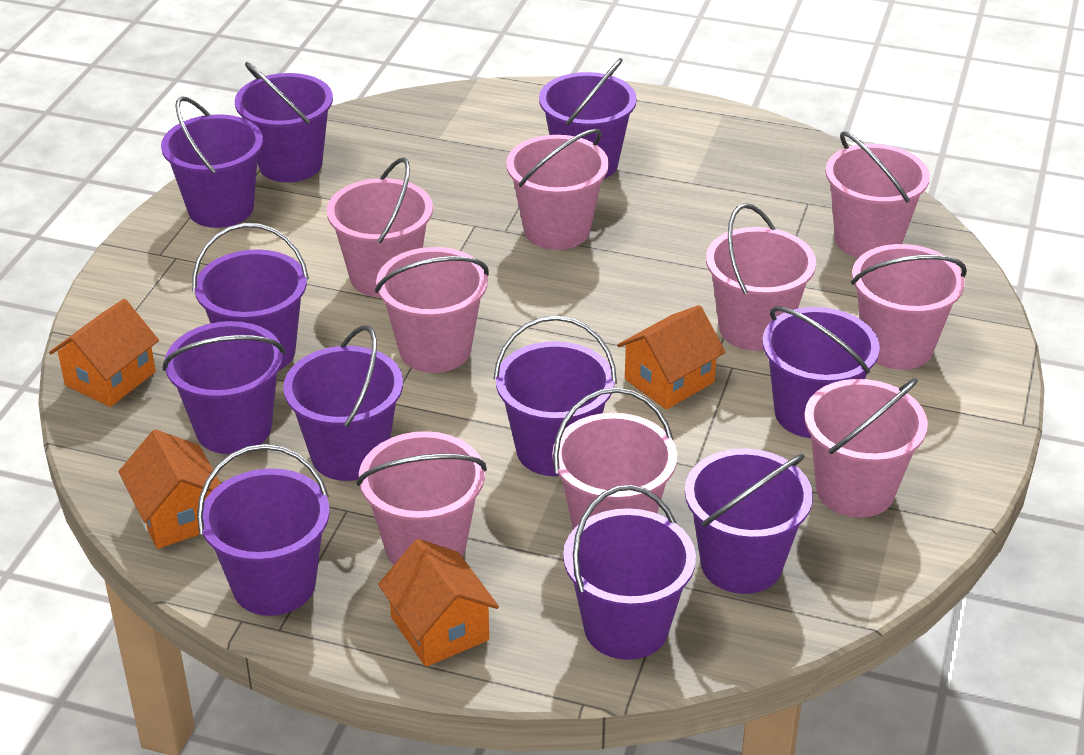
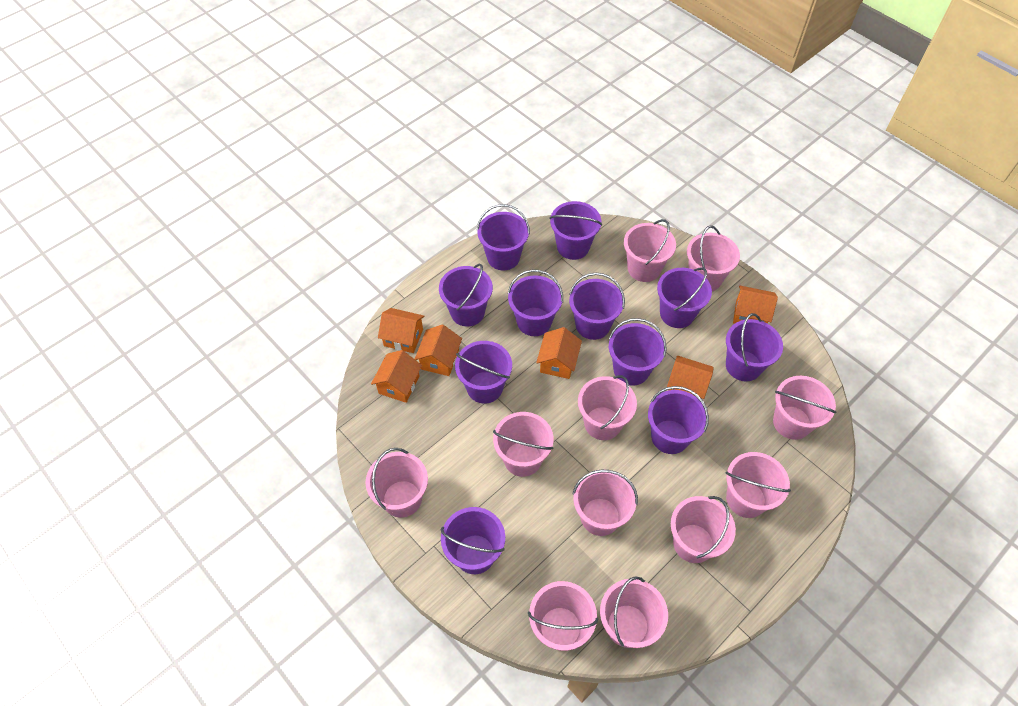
orange house: [49,299,159,407] [119,429,221,549] [378,539,499,667] [617,305,726,410] = 4 -> [371,350,422,403] [378,308,425,353] [415,324,462,376] [536,327,582,379] [667,356,714,399] [733,286,778,324] = 6
pink bucket: [327,158,433,297] [356,431,487,565] [375,247,489,373] [506,129,609,250] [552,388,677,529] [706,203,816,351] [804,378,928,517] [825,131,930,258] [851,244,967,370] = 9 -> [366,448,428,518] [493,412,554,477] [528,581,598,651] [573,469,638,536] [578,375,637,440] [600,576,668,648] [624,219,676,282] [671,496,736,563] [687,225,740,291] [726,452,791,518] [773,376,836,440] = 11

